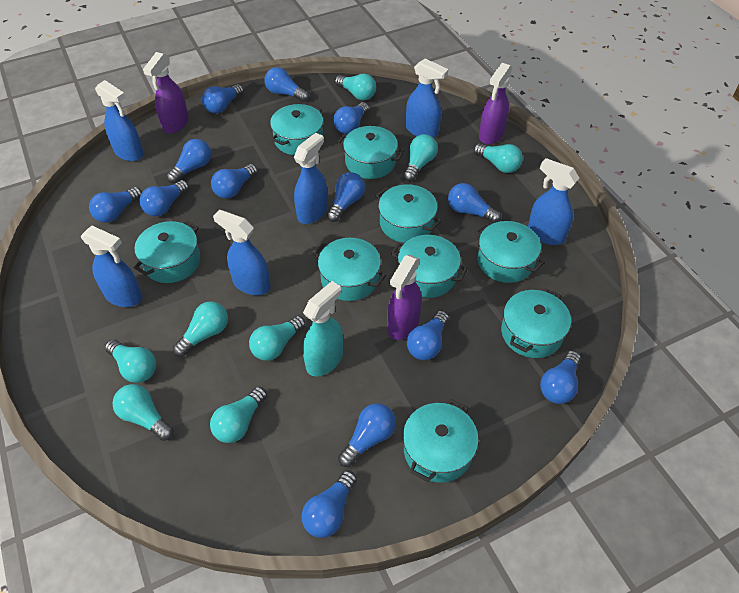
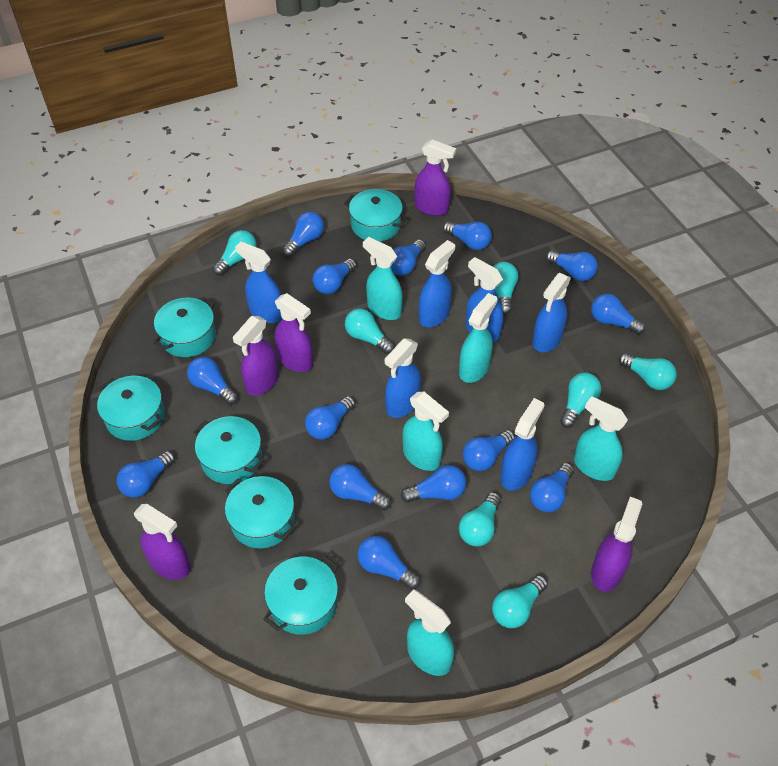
blue light bulb: [89,187,142,223] [140,180,189,216] [166,139,211,183] [202,84,244,113] [211,164,258,199] [264,67,309,102] [301,470,357,538] [327,172,365,222] [333,102,369,134] [338,403,396,467] [407,310,449,360] [448,183,501,223] [540,351,581,404] = 13 -> [117,451,175,498] [187,357,238,405] [282,212,324,257] [305,396,355,440] [313,259,356,294] [329,464,391,511] [358,536,421,590] [391,239,426,276] [401,465,466,503] [443,221,492,250] [463,430,515,471] [530,463,574,512] [546,250,598,281] [591,294,646,335] = 14
purple spray bottle: [143,52,189,134] [387,255,422,340] [479,63,512,144] = 3 -> [134,504,191,580] [233,316,279,396] [274,293,313,372] [414,139,456,216] [591,497,642,592] = 5
turquoise light bulb: [105,339,156,383] [112,384,173,441] [173,301,228,357] [210,387,267,443] [249,316,305,361] [335,74,376,101] [403,134,438,181] [473,143,523,173] = 8 -> [212,230,257,276] [345,309,394,354] [459,492,501,547] [492,575,548,628] [493,262,518,315] [560,373,601,428] [619,353,677,390] = 7
turquoise pot: [134,221,200,283] [270,104,323,155] [313,238,386,301] [337,126,404,179] [376,184,441,243] [391,235,468,298] [403,399,479,482] [475,221,545,283] [501,288,571,358] = 9 -> [97,376,165,441] [154,297,216,357] [193,416,265,484] [225,476,296,548] [263,555,339,635] [344,189,408,241] = 6
turquoise spray bottle: [303,281,343,376] = 1 -> [363,237,403,320] [403,392,449,471] [405,590,454,676] [459,293,497,383] [574,396,628,481] = 5

